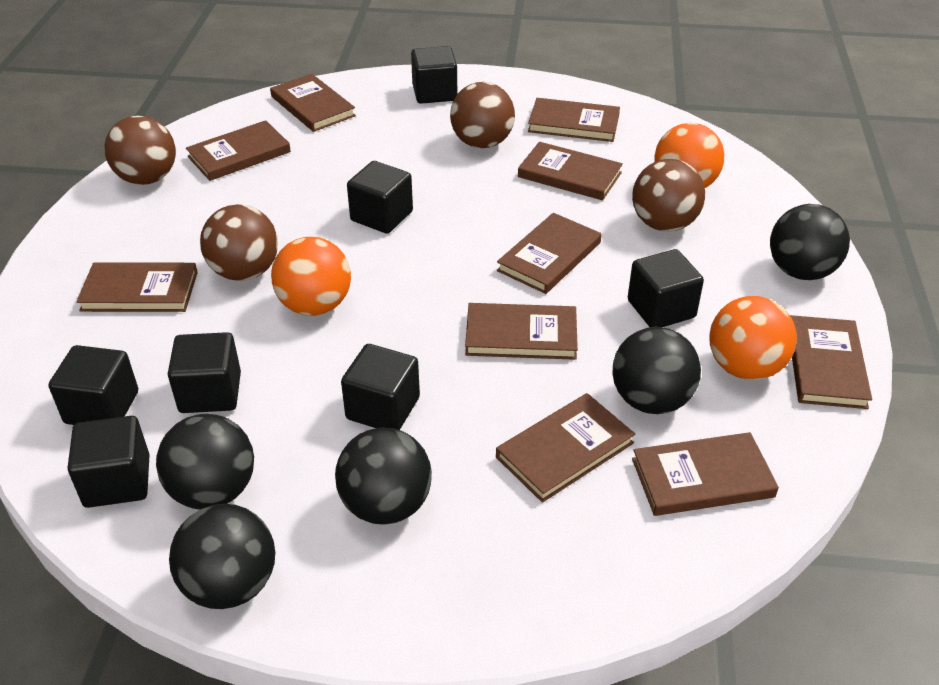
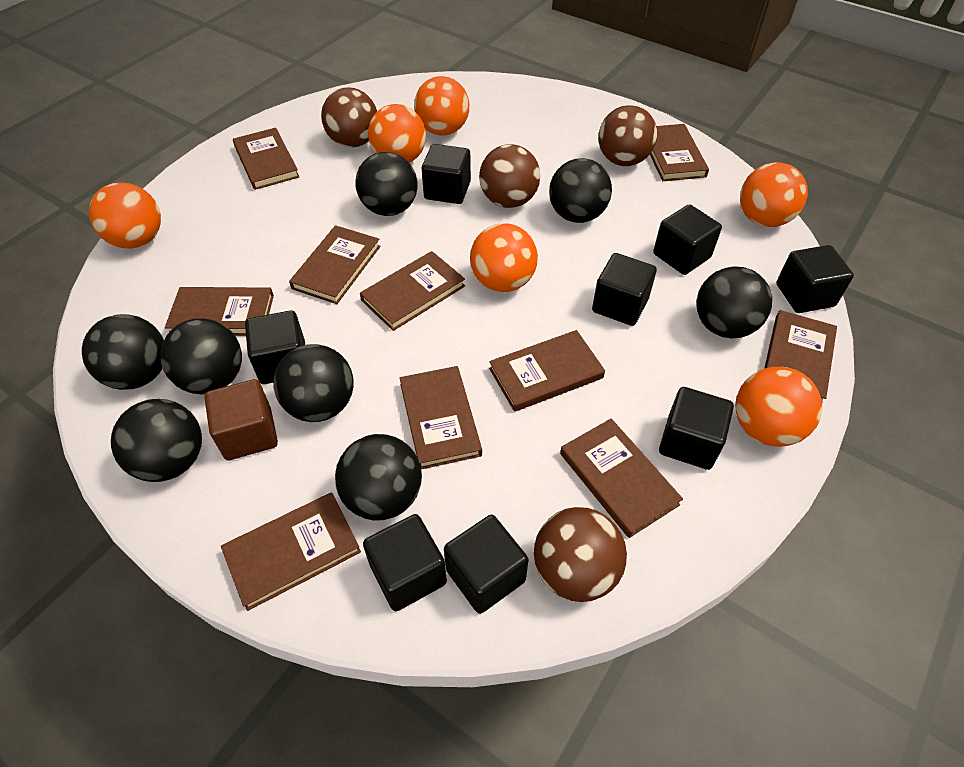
black ball: [156,414,254,510] [169,504,275,609] [335,427,432,524] [612,327,701,414] [770,204,850,280] = 5 -> [82,314,164,390] [111,399,202,482] [160,318,242,394] [273,344,354,422] [335,434,422,521] [355,152,418,216] [549,158,612,223] [696,266,772,338] = 8
black cube: [49,345,138,425] [68,416,150,508] [168,332,241,413] [341,344,420,430] [347,161,413,234] [411,46,457,104] [628,249,704,327] = 7 -> [245,310,305,384] [363,514,447,611] [422,144,471,204] [444,515,529,614] [592,253,657,326] [653,204,722,275] [659,387,734,470] [776,245,854,313] = 8
brown cube: none = 0 -> [204,379,278,460] = 1
orange ball: [271,237,351,316] [655,123,724,188] [709,296,797,380] = 3 -> [89,182,161,248] [368,104,426,163] [414,76,469,135] [470,223,538,292] [735,367,822,447] [740,162,808,227] = 6

